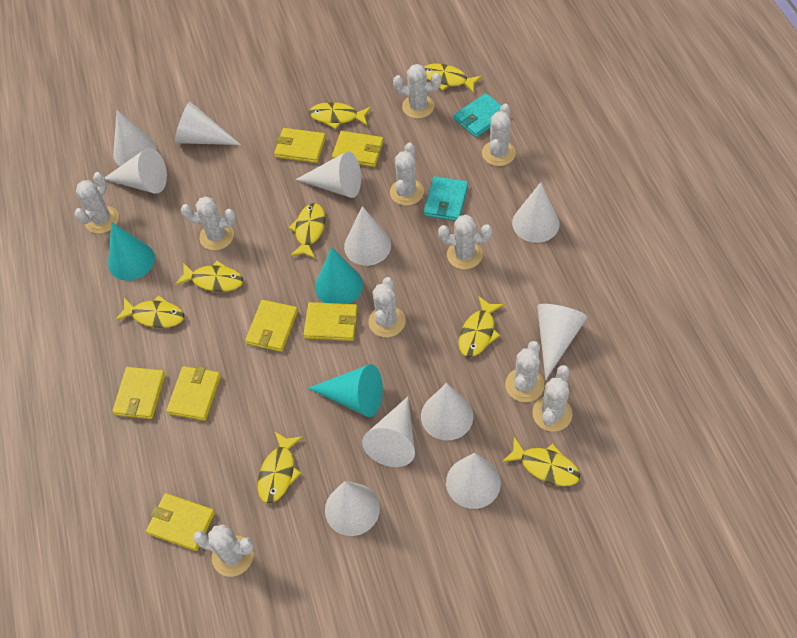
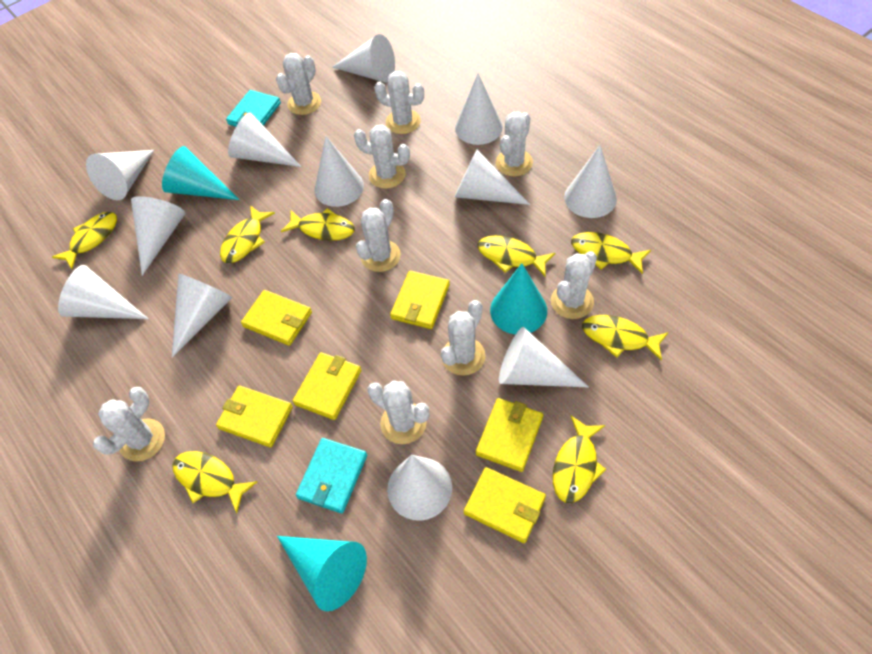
white cactus: [75,172,119,234] [181,196,236,250] [193,524,254,577] [368,277,405,337] [390,142,424,206] [393,64,441,119] [438,215,492,269] [482,104,516,166] [505,341,544,402] [532,365,572,432] = 10 -> [93,387,165,462] [276,53,321,115] [354,125,410,189] [356,199,401,272] [368,380,429,444] [374,71,424,134] [441,300,486,376] [495,112,533,176] [551,251,597,319] = 9
white cone: [104,148,167,194] [113,110,157,166] [175,102,241,145] [295,151,361,198] [325,481,380,536] [344,206,391,266] [362,397,415,467] [421,383,473,440] [446,453,501,509] [512,182,559,243] [537,304,588,380] = 11 -> [58,265,149,319] [86,150,154,200] [131,196,185,276] [172,274,233,358] [228,112,302,167] [314,136,364,207] [332,34,395,82] [387,455,452,521] [455,73,503,145] [455,150,530,205] [499,327,589,387] [564,145,617,218] = 12
yellow wallet: [112,367,165,419] [146,493,215,551] [166,366,221,421] [245,300,298,352] [274,128,326,163] [303,302,358,341] [332,131,384,167] = 7 -> [216,386,293,448] [241,290,312,346] [293,352,361,420] [390,271,450,329] [464,467,546,543] [476,398,543,472] = 6

